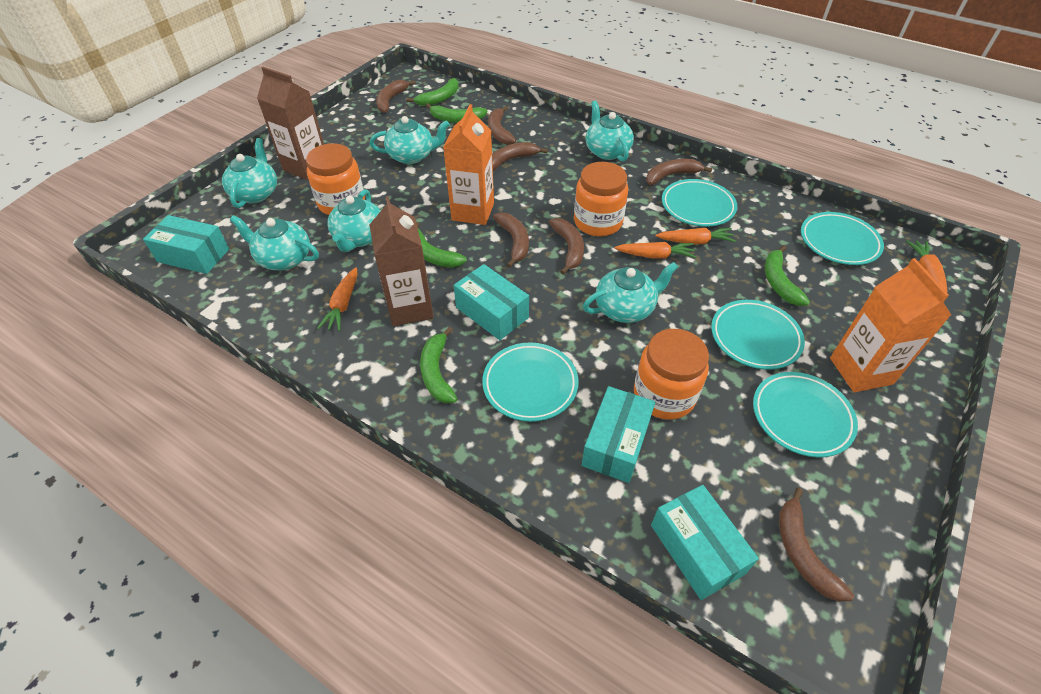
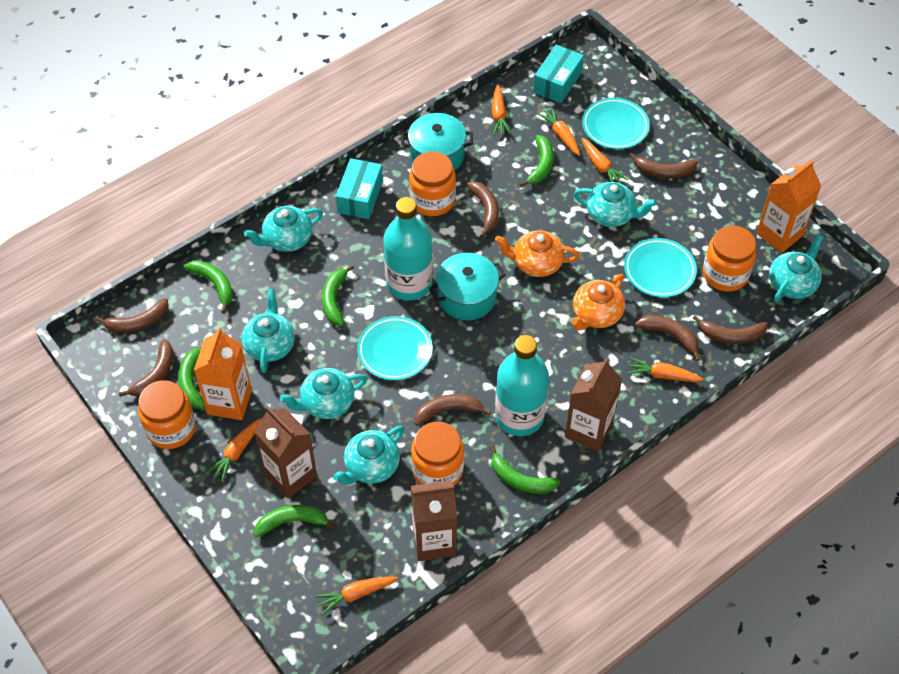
brown carton: [257,67,324,180] [369,196,434,326] = 2 -> [254,407,317,499] [411,480,457,561] [565,358,622,452] = 3
green banana: [406,78,459,106] [416,222,467,268] [420,326,457,403] [426,103,487,123] [765,245,810,306] = 5 -> [178,346,205,409] [184,260,233,313] [254,505,336,537] [322,265,354,326] [490,446,560,494] [520,135,554,187] = 6
orange carrot: [317,267,357,331] [614,242,697,259] [655,228,736,244] [906,240,947,292] = 4 -> [206,418,262,482] [315,576,398,615] [492,84,511,135] [537,107,580,156] [582,138,628,184] [627,357,704,382] = 6
orange jar: [306,143,365,215] [574,162,628,236] [634,329,709,420] = 3 -> [138,380,196,449] [409,151,456,216] [411,422,464,485] [703,225,756,292] = 4
orange teapot: none = 0 -> [495,230,579,277] [572,274,625,331] = 2
turquoise bottle: none = 0 -> [383,197,433,301] [495,335,549,436] = 2
turquoise box: [143,215,229,274] [454,264,529,340] [582,386,655,483] [651,485,759,600] = 4 -> [336,158,383,219] [533,45,584,103] = 2
turquoise plate: [482,343,579,422] [662,179,737,227] [711,300,805,370] [753,372,858,458] [801,212,884,265] = 5 -> [357,316,433,380] [582,98,650,149] [624,238,697,297] = 3
turquoise pot: none = 0 -> [401,113,473,170] [429,253,505,320] = 2

